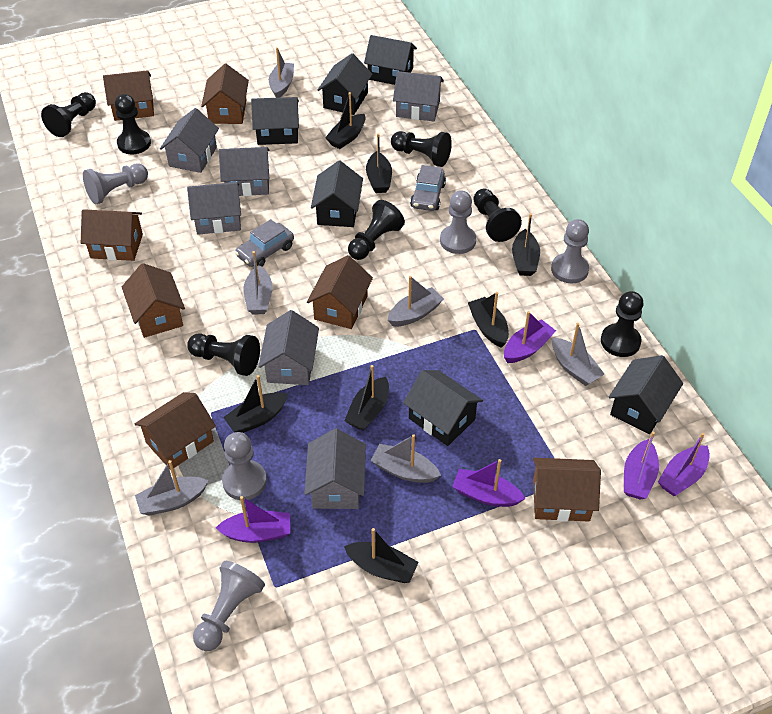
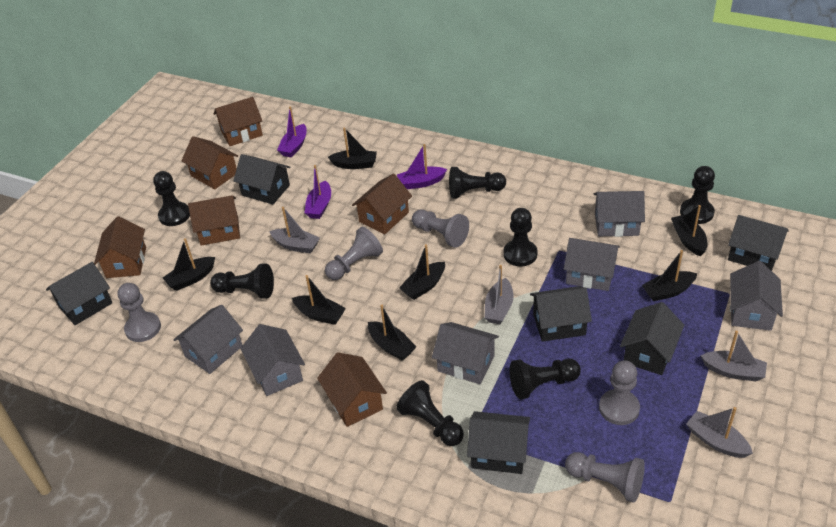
brown house: [81,209,143,261] [103,70,154,121] [122,263,185,338] [135,392,216,469] [201,64,249,124] [307,255,373,329] [533,458,601,522] = 7 -> [94,216,146,278] [181,136,238,189] [188,195,240,246] [214,97,263,146] [317,352,387,427] [352,173,412,234] = 6
grey boat: [135,460,208,516] [243,251,273,315] [269,47,294,98] [371,434,441,483] [388,276,444,326] [552,323,604,386] = 6 -> [269,207,320,253] [484,265,514,324] [686,407,753,458] [700,331,767,381] = 4
grey car: [235,219,294,267] [410,165,446,211] = 2 -> none = 0
purple boat: [216,496,290,543] [452,459,525,507] [504,311,556,363] [624,431,659,499] [658,433,710,496] = 5 -> [277,107,307,158] [305,165,331,219] [397,144,447,189] = 3

